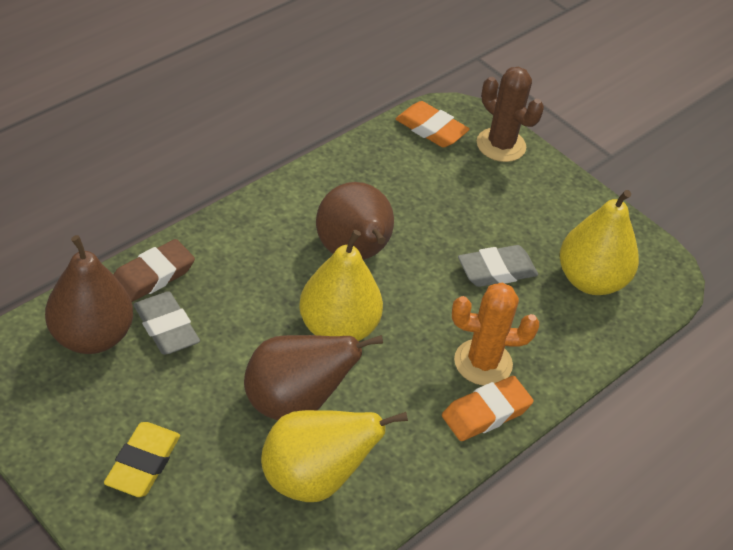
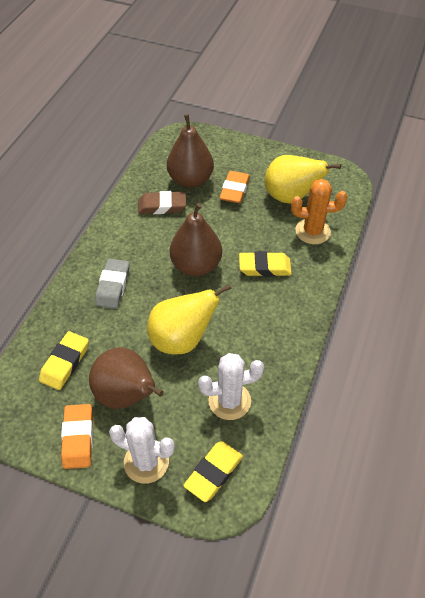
brown cactus: [477,67,544,162] = 1 -> none = 0
grey eraser: [134,291,200,355] [458,245,538,287] = 2 -> [95,259,130,309] = 1
white cactus: none = 0 -> [109,417,175,484] [198,353,264,420] = 2
yellow eraser: [104,422,180,497] = 1 -> [39,331,89,390] [183,441,243,502] [239,251,292,277] = 3
yellow pear: [261,410,408,502] [299,230,383,341] [560,190,639,295] = 3 -> [147,284,232,355] [264,155,341,204] = 2

